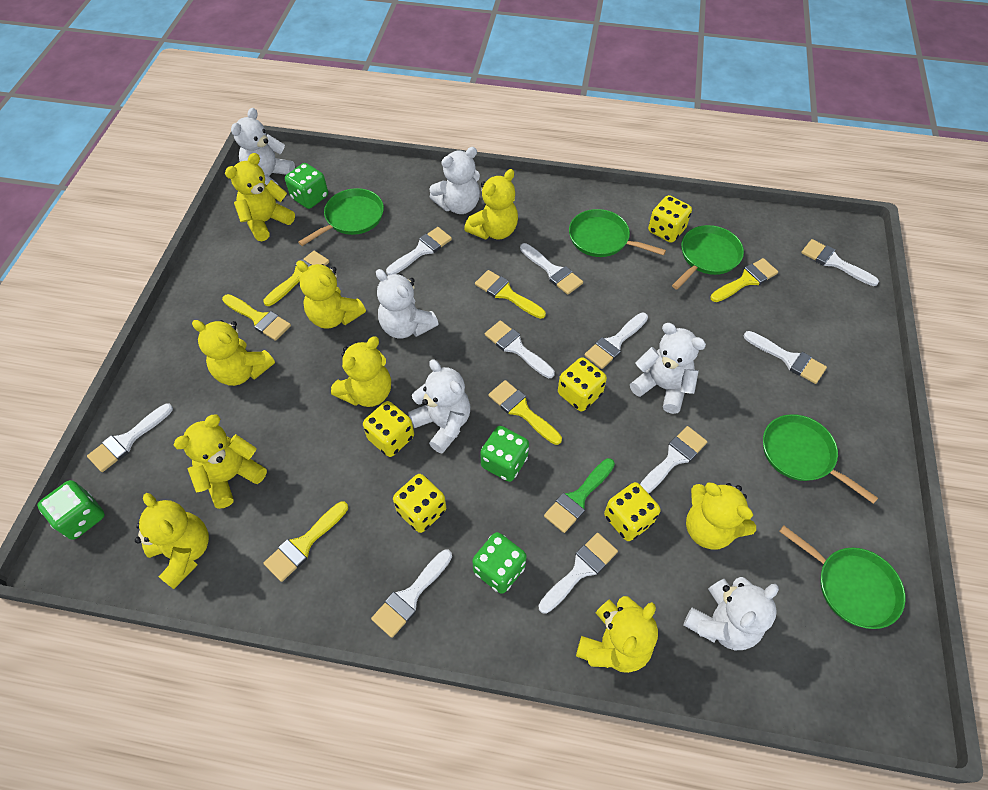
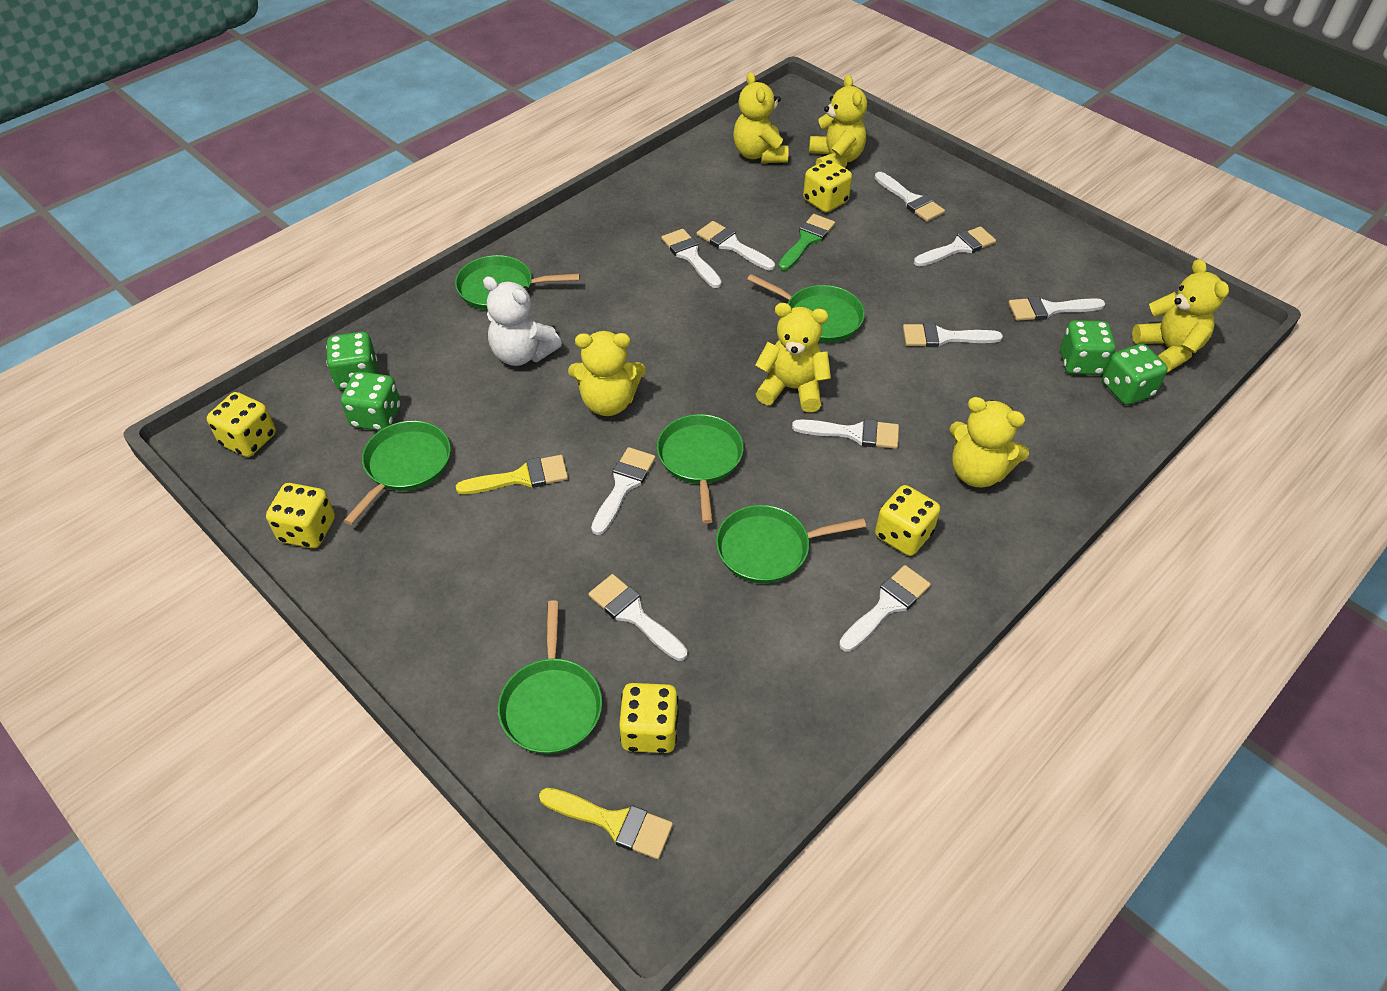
green pan: [298,188,384,246] [569,209,666,257] [672,225,744,289] [763,414,878,504] [779,525,906,629] = 5 -> [344,421,451,525] [455,255,580,310] [498,600,602,754] [657,414,744,524] [716,505,866,584] [747,274,865,343] = 6
white teddy bear: [231,108,295,185] [376,269,439,338] [408,359,470,454] [430,147,480,214] [630,323,706,414] [683,577,779,650] = 6 -> [483,276,562,366] = 1
yellow brush: [222,294,291,341] [263,251,329,306] [263,501,348,582] [475,270,546,319] [488,380,562,445] [711,258,778,302] = 6 -> [456,455,568,494] [539,788,673,859] = 2
yellow teddy bear: [135,493,209,589] [174,415,267,509] [192,320,275,386] [225,153,295,241] [296,260,366,329] [331,336,391,407] [464,169,518,240] [576,596,658,673] [686,483,756,549] = 9 -> [568,331,645,416] [733,72,789,163] [755,303,831,412] [809,75,867,168] [949,397,1029,487] [1132,259,1229,373] = 6

